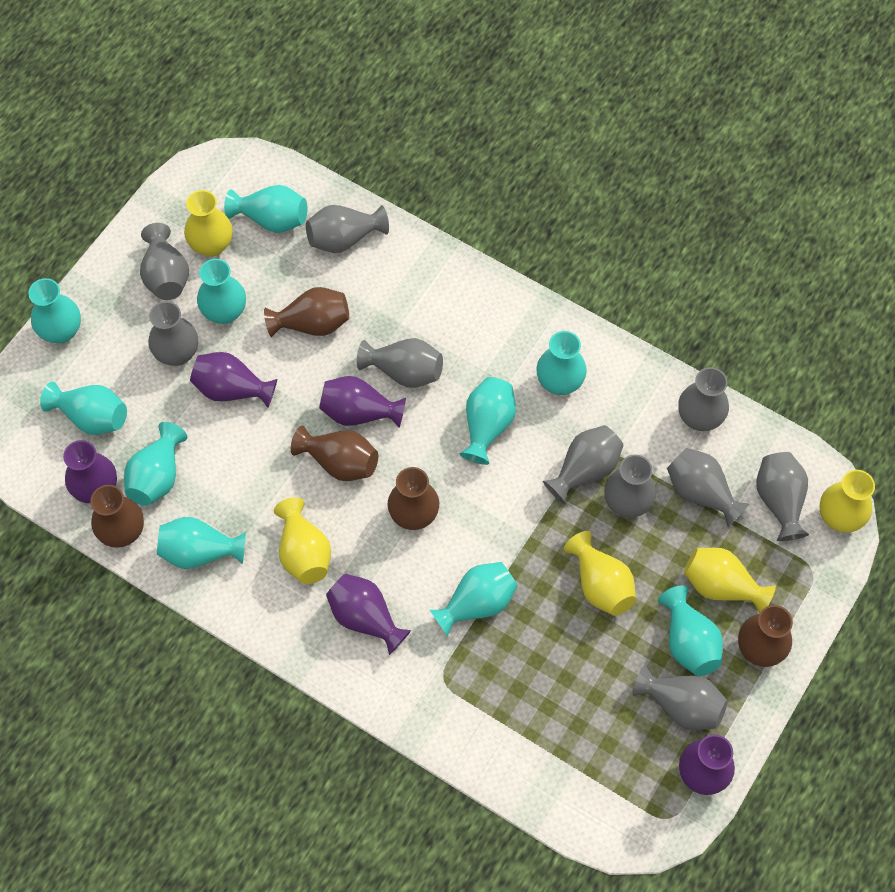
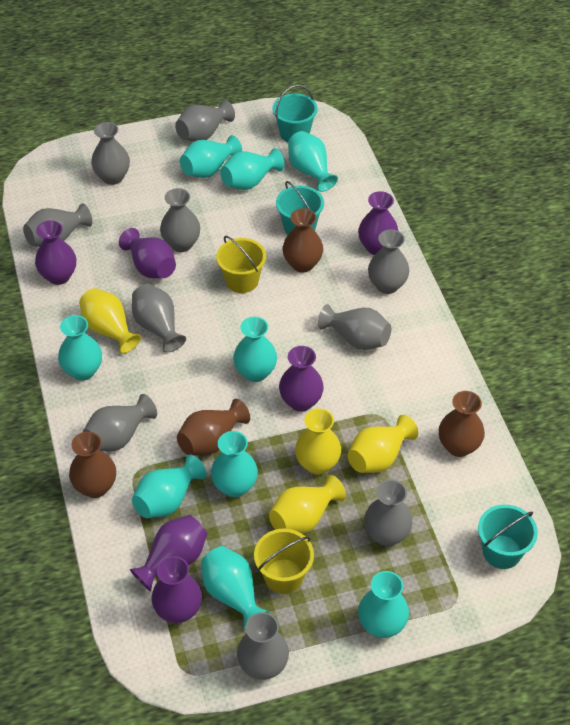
brown vase: [90,485,144,548] [264,287,349,337] [291,426,378,481] [388,467,439,530] [738,605,793,667] = 5 -> [69,432,116,498] [177,399,250,456] [283,208,323,273] [439,391,485,457] = 4
purple vase: [63,440,117,503] [190,352,277,408] [319,376,406,427] [326,574,411,655] [679,734,735,795] = 5 -> [35,220,76,285] [119,228,176,278] [130,515,207,592] [151,556,202,623] [279,346,324,412] [358,191,399,255] = 6
turquoise bucket: none = 0 -> [272,85,318,142] [276,181,324,235] [478,505,538,569] = 3
turquoise vase: [28,278,81,343] [40,382,127,435] [124,422,187,506] [157,517,246,569] [197,259,246,324] [224,185,308,233] [430,562,518,636] [459,377,516,465] [537,331,587,395] [658,586,723,676] = 10 -> [58,315,102,381] [132,455,206,518] [180,135,242,178] [201,546,270,630] [211,431,258,497] [220,148,284,190] [233,317,277,382] [288,131,338,192] [358,571,409,638] = 9
yellow bucket: none = 0 -> [216,236,266,293] [254,529,314,594] = 2
yellow vase: [184,190,233,257] [274,497,331,584] [564,531,636,616] [684,548,776,614] [820,470,875,533] = 5 -> [79,288,141,354] [269,475,346,534] [295,408,341,475] [348,415,418,473] = 4

